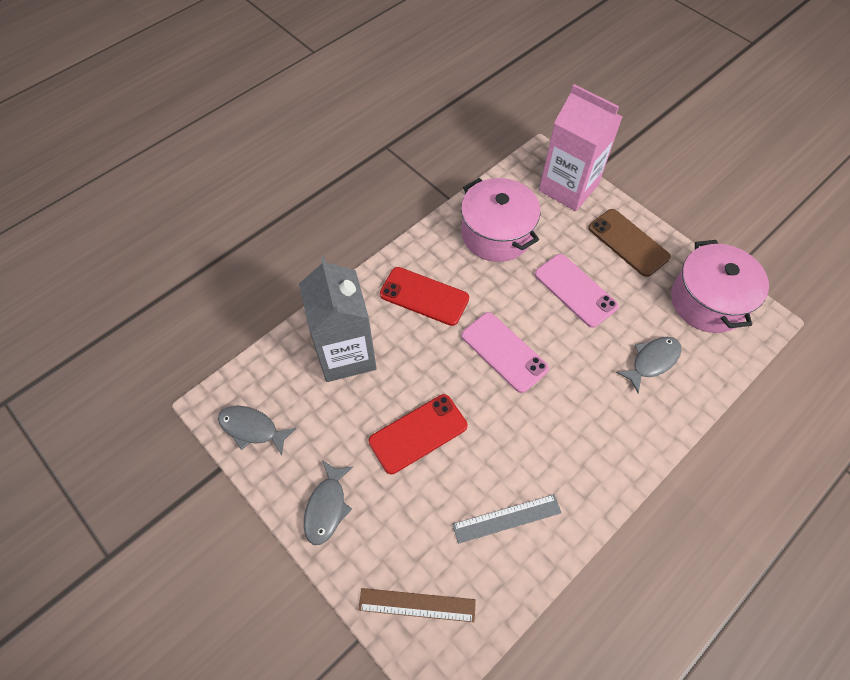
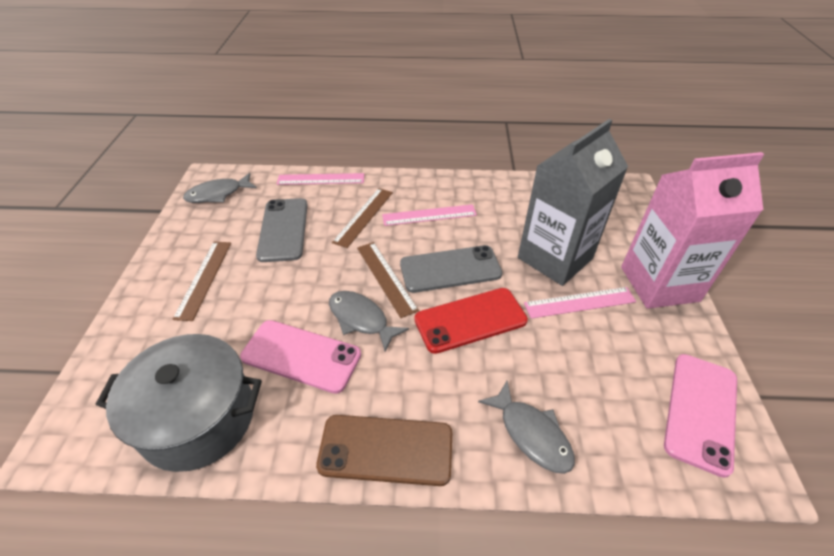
brown ruler: [358,588,476,622] = 1 -> [173,242,231,321] [332,188,393,248] [357,242,419,318] = 3
grey phone: none = 0 -> [256,198,308,262] [400,245,502,293] = 2
grey pot: none = 0 -> [96,334,262,472] = 1
grey ruler: [452,494,562,544] = 1 -> none = 0
pink pot: [461,178,540,262] [671,240,769,333] = 2 -> none = 0
pink ruler: none = 0 -> [277,173,364,185] [382,204,477,226] [524,287,636,319] = 3
red phone: [368,394,467,474] [380,267,469,326] = 2 -> [414,288,528,354] = 1

